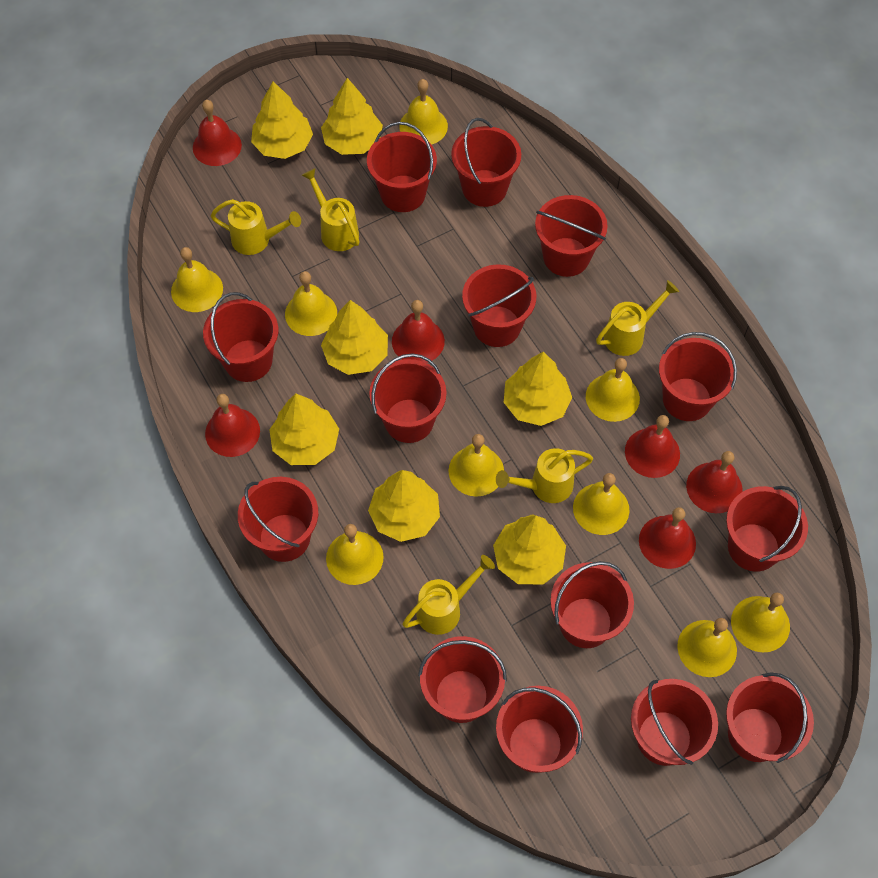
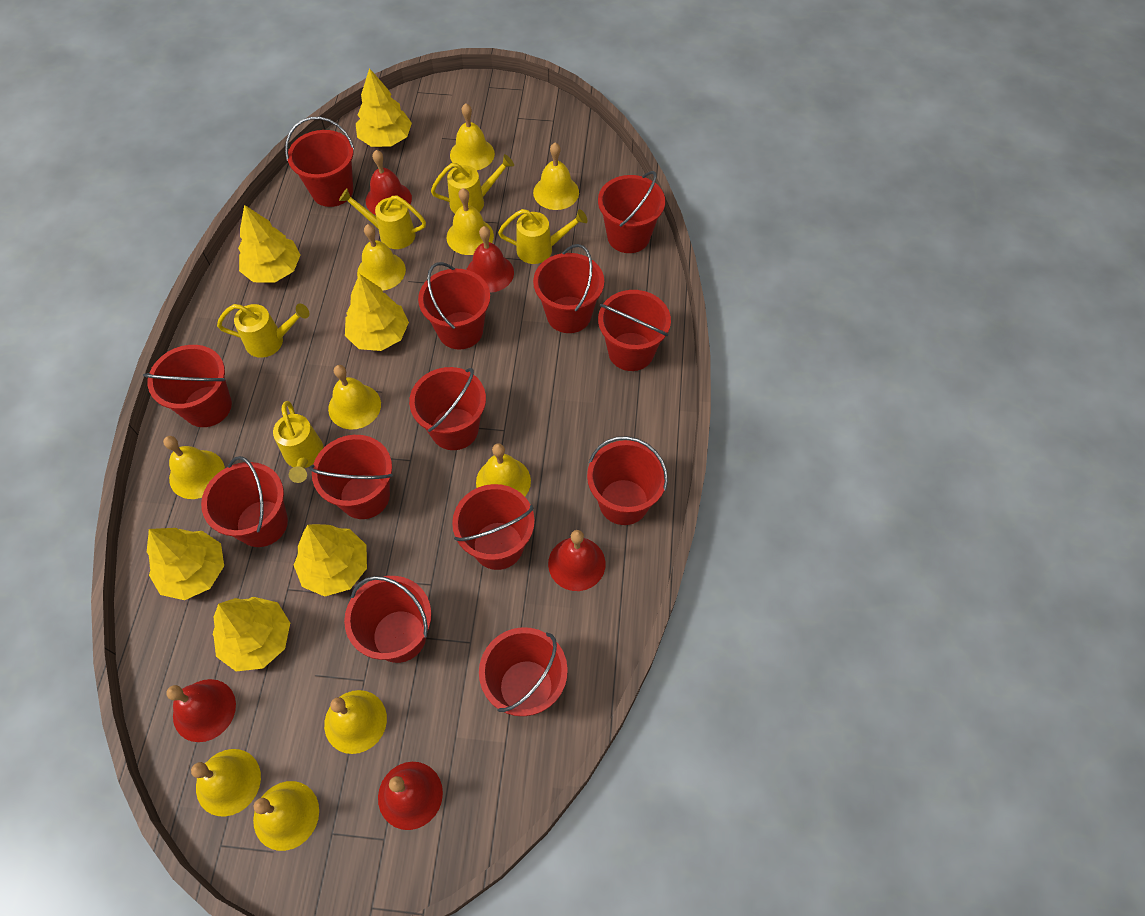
red bell: [193,100,242,166] [205,394,260,457] [392,300,445,363] [625,415,680,478] [639,507,696,569] [686,451,743,513] = 6 -> [166,679,236,742] [366,150,412,215] [378,762,443,830] [466,226,514,293] [548,530,606,591] = 5
red bucket: [203,292,278,382] [238,477,318,562] [367,122,437,212] [369,353,447,443] [418,636,507,723] [451,118,521,207] [462,264,536,347] [496,686,583,773] [535,195,607,277] [551,561,634,648] [631,679,718,766] [659,332,737,421] [726,486,808,572] [726,672,814,763] = 14 -> [143,345,232,427] [201,456,288,547] [285,117,354,207] [309,435,393,519] [344,576,431,663] [409,367,486,450] [418,262,490,350] [452,484,535,570] [479,627,568,716] [533,244,604,333] [587,436,668,525] [598,171,665,253] [598,290,671,371] = 13
yellow bell: [171,247,223,312] [285,271,337,336] [326,524,384,585] [399,79,448,145] [448,434,504,497] [573,473,629,535] [586,358,640,422] [677,618,737,677] [731,593,790,652] = 9 -> [163,436,225,499] [191,749,261,817] [253,781,319,851] [324,690,387,754] [328,365,381,430] [357,224,406,291] [447,188,494,255] [450,103,495,170] [476,443,531,496] [533,143,579,210] = 10
yellow tree: [251,81,313,159] [269,394,339,465] [321,78,383,155] [321,300,388,375] [368,470,440,542] [493,514,566,584] [504,352,572,426] = 7 -> [147,528,224,600] [213,597,290,671] [238,205,300,283] [294,524,367,597] [345,274,409,351] [356,68,412,147] = 6

